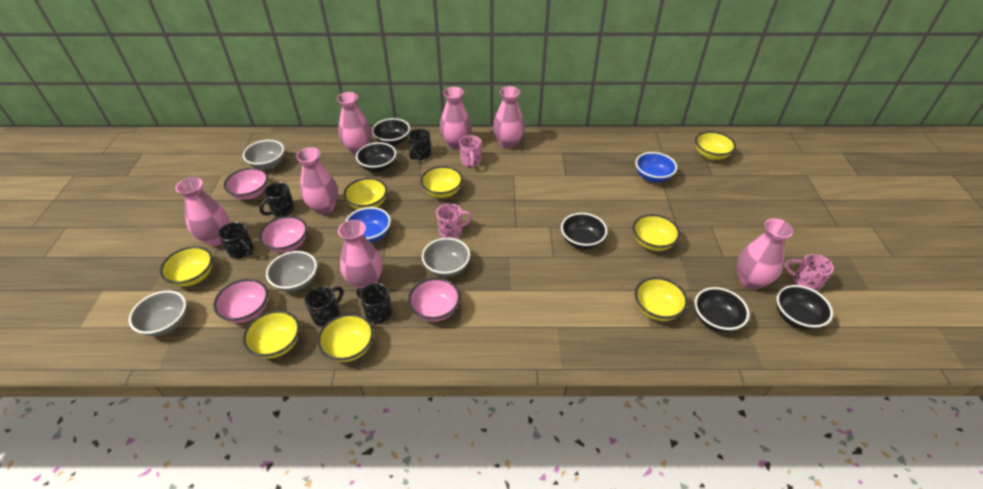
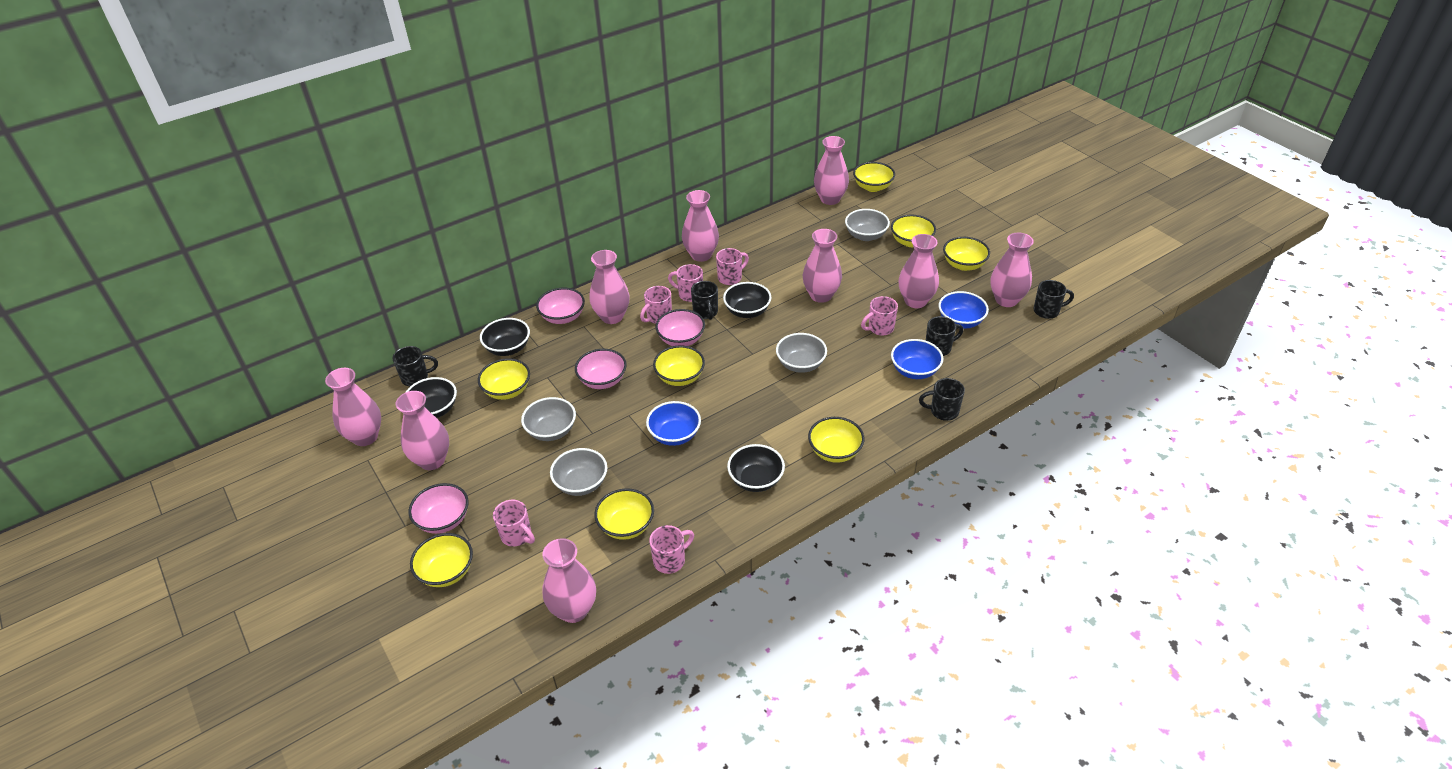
black bowl: [356,142,396,172] [372,118,410,146] [561,213,607,249] [695,287,749,332] [777,285,833,330] = 5 -> [406,377,457,418] [480,318,530,356] [723,282,772,318] [727,444,785,492] = 4
blue bowl: [345,207,391,243] [635,152,677,182] = 2 -> [646,401,701,446] [891,339,943,379] [938,291,989,329] = 3
pink mug: [436,203,472,239] [459,135,481,168] [785,254,834,291] = 3 -> [493,499,535,547] [640,286,672,324] [649,525,694,574] [668,264,703,302] [716,248,749,285] [861,296,898,336] = 6
pink vase: [176,177,230,246] [296,148,338,215] [337,92,371,155] [338,220,382,289] [440,87,471,149] [493,86,525,149] [737,218,794,290] = 7 -> [325,368,381,446] [395,391,449,470] [542,538,596,623] [589,250,630,324] [682,190,719,262] [803,229,842,303] [814,136,849,205] [899,234,939,308] [991,233,1034,307] = 9

